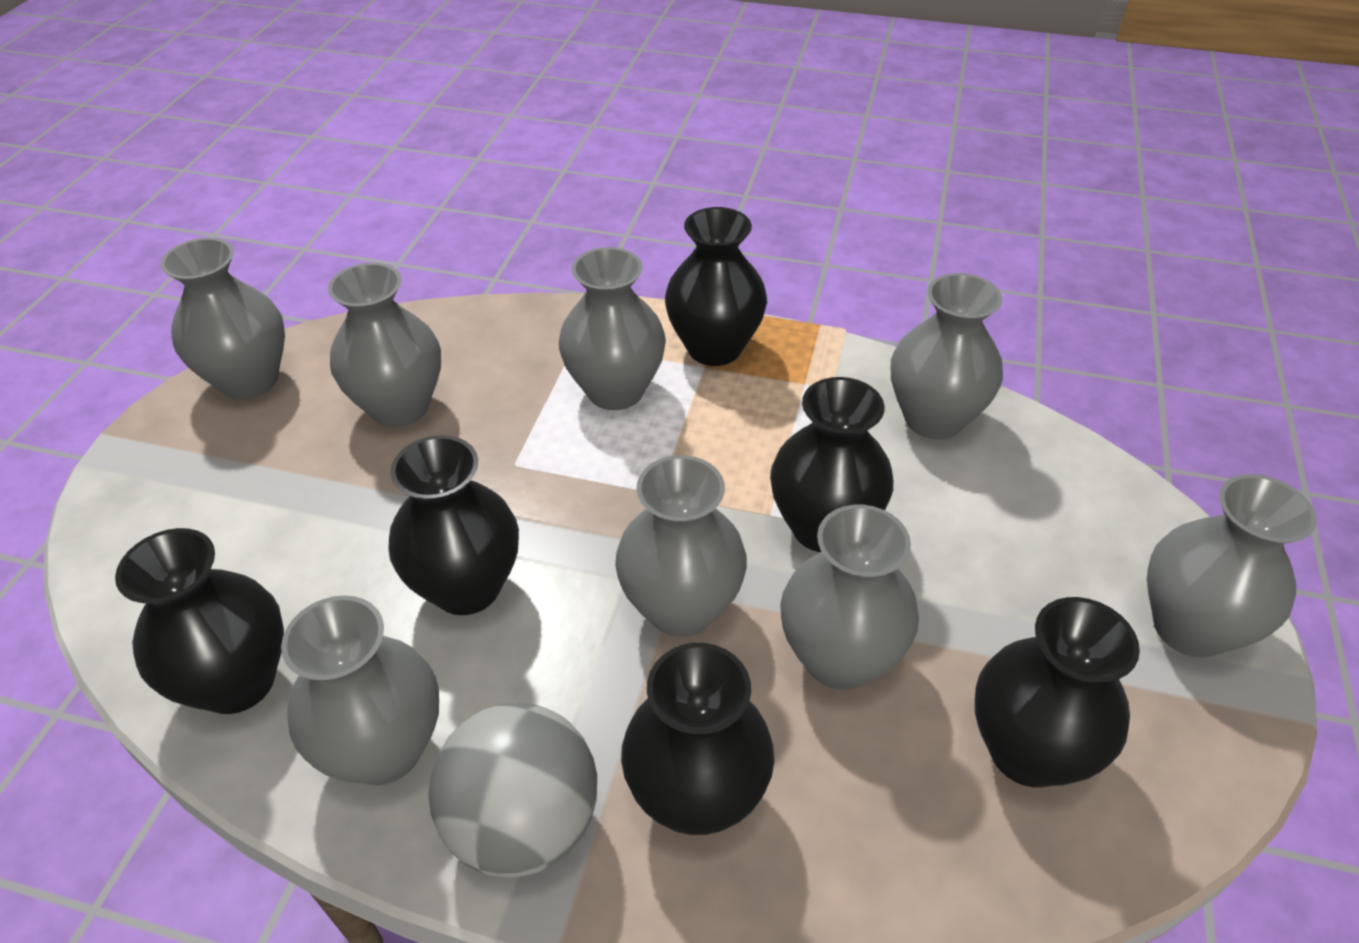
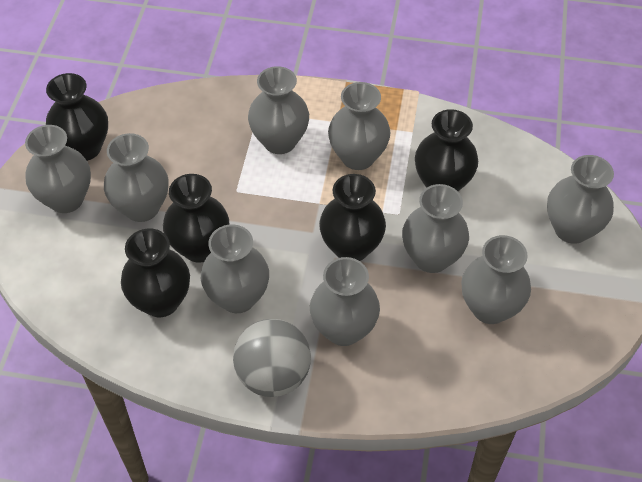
black vase: [115,528,284,714] [388,435,519,615] [621,643,775,835] [665,207,767,366] [770,377,893,552] [975,597,1140,787] = 6 -> [46,73,108,161] [121,229,190,317] [163,174,229,263] [319,174,386,261] [415,109,478,191] = 5
grey vase: [161,238,285,399] [281,595,439,785] [328,263,441,427] [559,247,666,410] [615,455,747,637] [780,505,919,690] [891,273,1003,439] [1147,474,1317,658] = 8 -> [25,125,91,213] [104,133,169,222] [201,224,269,313] [248,66,309,154] [310,257,380,346] [328,82,390,170] [402,184,469,273] [461,235,531,324] [547,155,614,244] = 9

